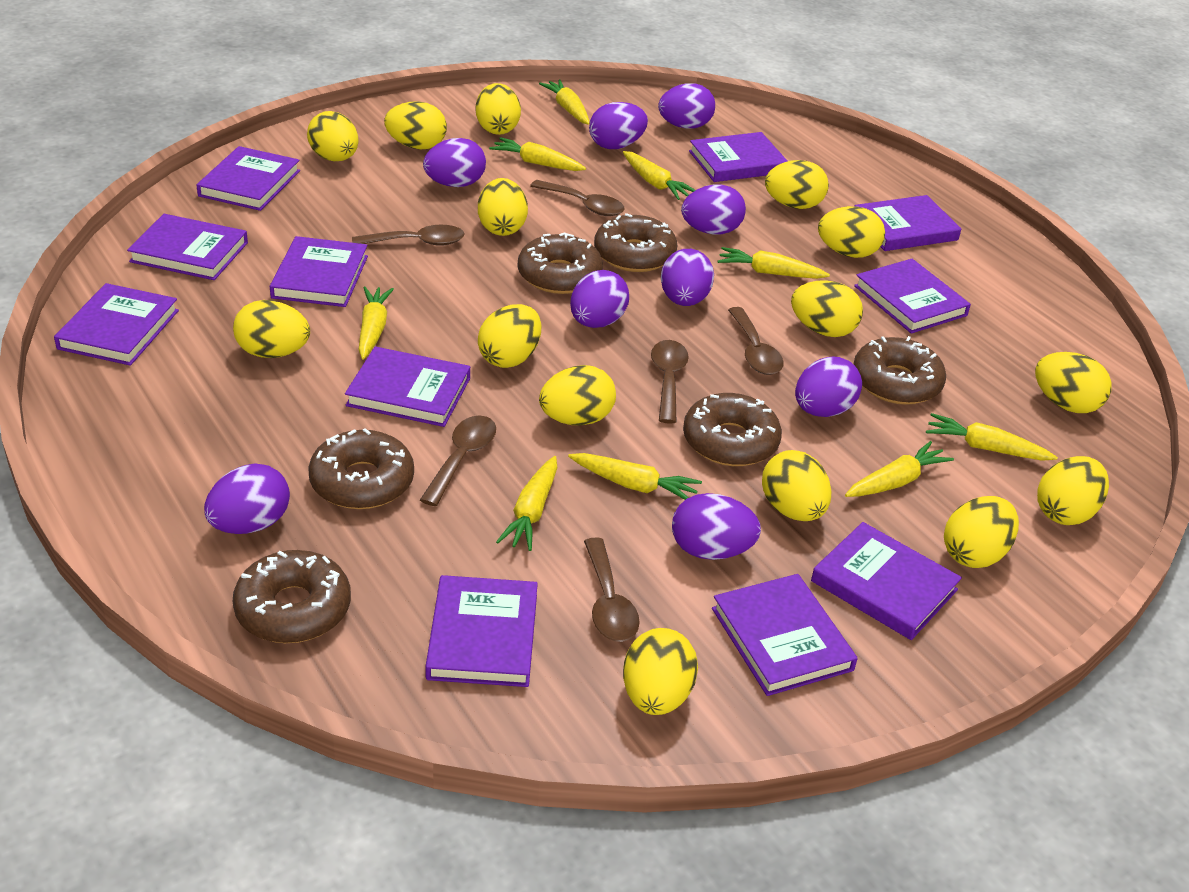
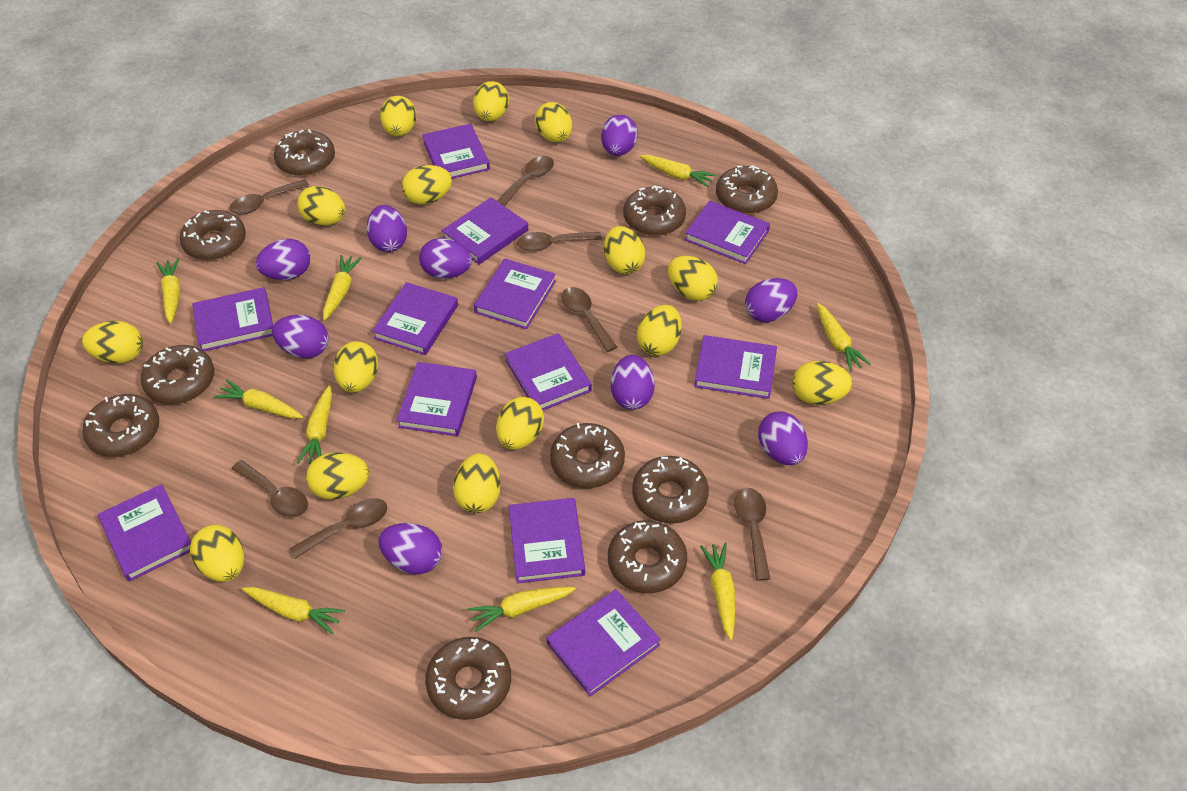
brown donut: [233,550,351,643] [308,428,414,509] [518,232,603,294] [594,213,678,272] [683,393,782,466] [854,336,946,405] = 6 -> [82,394,159,457] [141,345,214,404] [180,210,246,260] [274,130,335,176] [425,637,511,720] [550,423,625,488] [608,520,687,593] [623,185,686,236] [632,456,709,524] [716,165,778,214] = 10
brown spoon: [352,225,465,246] [420,415,496,506] [530,180,625,216] [584,537,640,642] [651,340,689,424] [728,307,784,375] = 6 -> [229,179,309,214] [232,460,308,517] [289,498,387,559] [497,156,554,206] [517,232,602,252] [561,287,617,352] [734,488,770,581] = 7
purple book: [54,283,179,366] [127,214,248,280] [196,146,300,211] [270,236,368,307] [345,346,470,427] [425,575,538,687] [689,132,788,182] [712,574,858,696] [811,522,962,640] [854,259,971,334] [855,195,961,251] = 11 -> [98,484,191,582] [192,287,273,351] [372,282,458,355] [396,362,477,436] [422,123,490,179] [441,197,528,265] [474,258,556,329] [505,333,592,410] [509,498,585,583] [547,589,661,696] [685,201,770,264] [694,335,777,399] = 12

